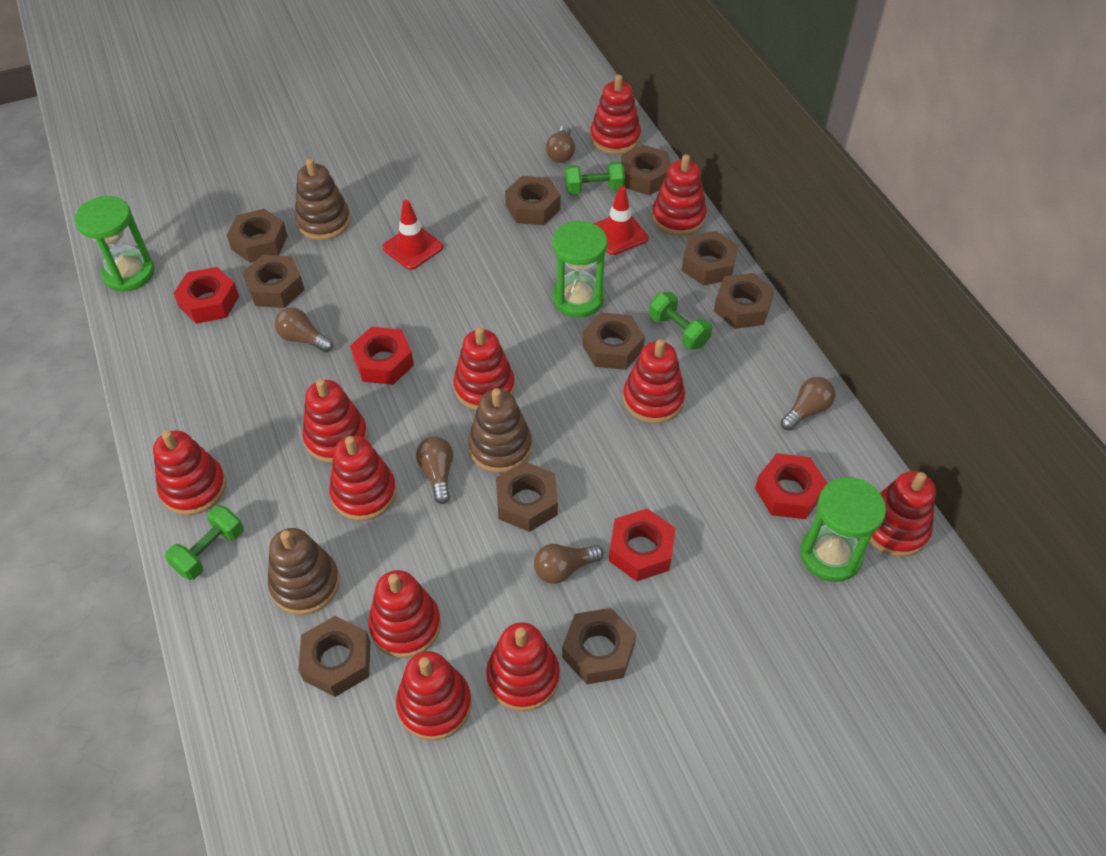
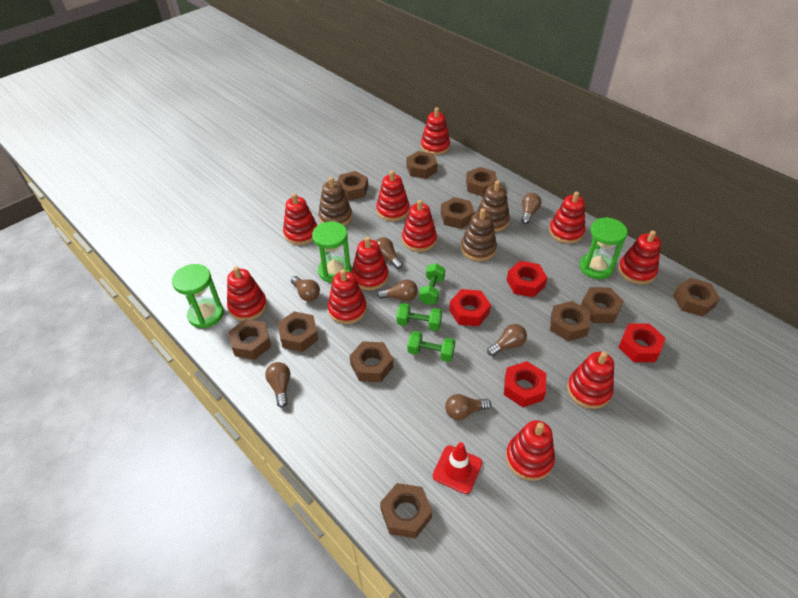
brown light bulb: [275,307,333,352] [416,436,453,504] [534,544,604,584] [546,126,575,163] [781,377,836,431] = 5 -> [265,362,290,408] [291,276,320,301] [376,237,403,269] [377,279,418,301] [445,394,491,420] [487,324,527,356] [521,193,541,224] = 7
brown nut: [227,209,288,263] [242,255,305,308] [298,616,370,697] [496,461,558,532] [505,176,561,225] [562,608,636,684] [582,312,645,370] [621,145,671,195] [681,231,739,286] [714,273,775,329] = 10 -> [229,319,271,360] [278,311,319,352] [337,171,368,201] [349,341,393,382] [380,483,432,539] [407,151,438,179] [441,197,475,229] [466,167,497,197] [550,301,590,341] [581,287,624,323] [673,278,720,317] = 11
red traffic cone: [382,200,443,270] [593,186,649,255] = 2 -> [433,442,482,494] = 1

